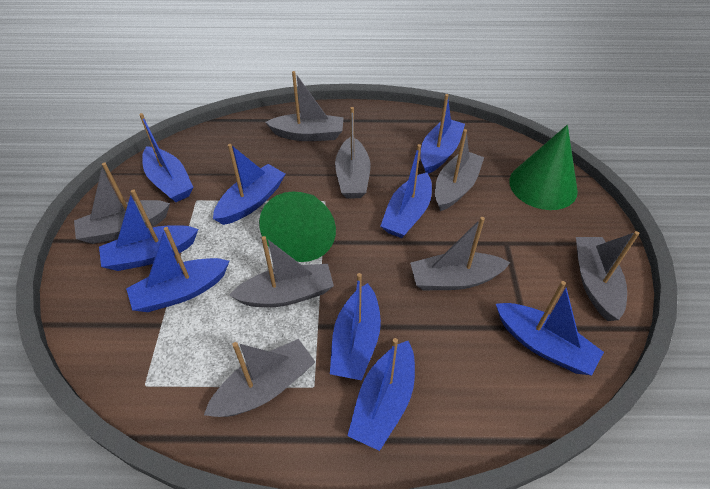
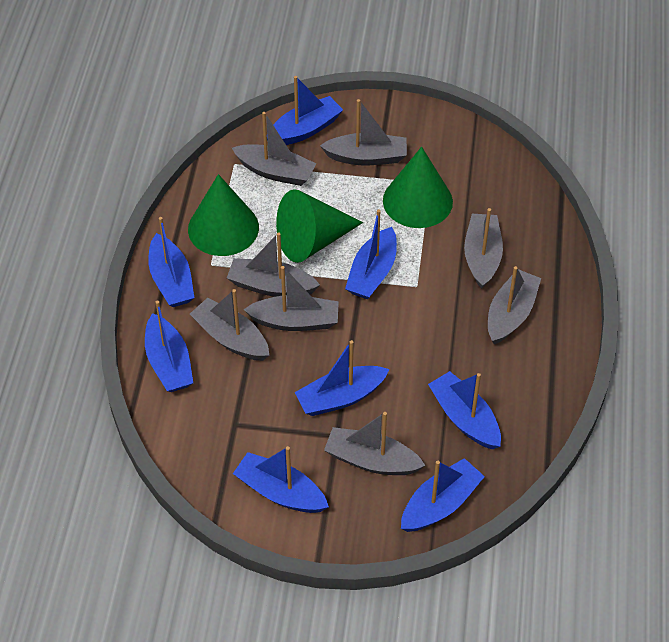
blue boat: [99,189,198,271] [126,227,229,312] [139,113,193,202] [213,144,285,225] [330,273,381,381] [347,338,415,451] [381,144,432,238] [421,94,465,174] [496,281,604,375] = 9 -> [145,301,193,392] [148,217,194,307] [233,446,329,513] [273,76,343,145] [295,340,389,416] [345,210,397,299] [401,458,485,532] [428,371,501,449] = 8
green cone: [259,191,336,262] [509,125,578,210] = 2 -> [188,174,259,256] [276,189,363,263] [383,147,453,228] = 3

